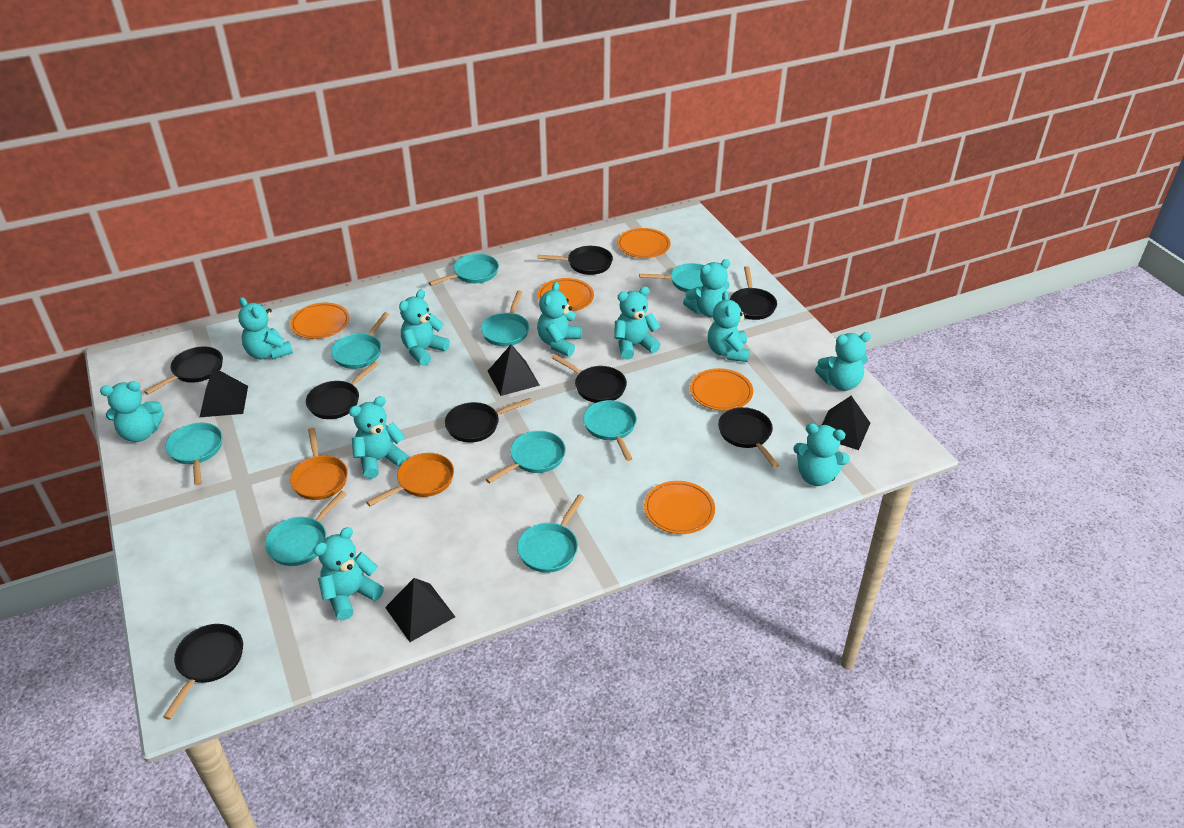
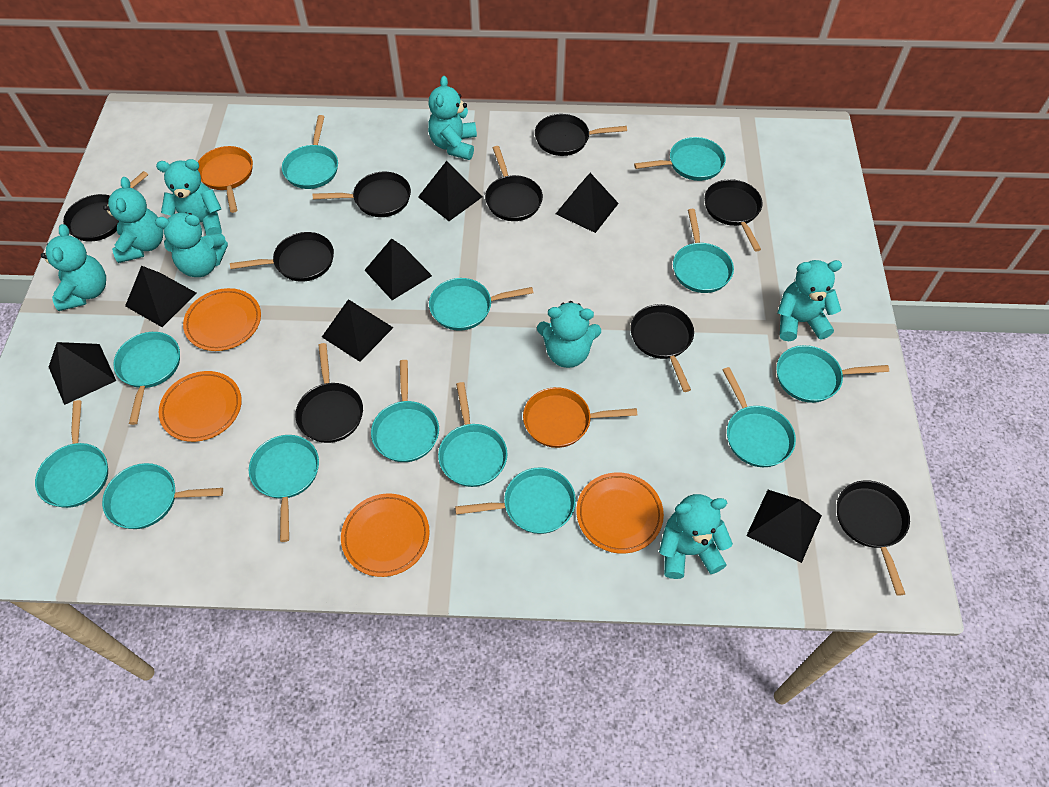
black pan: [144,347,223,395] [163,624,243,720] [306,362,378,419] [445,398,532,442] [537,246,613,275] [552,354,627,403] [718,407,779,468] [730,266,777,320] = 8 -> [63,171,148,242] [230,232,334,282] [295,343,363,443] [313,172,411,217] [485,146,543,221] [535,114,627,156] [630,304,694,392] [704,179,763,251] [837,480,910,596] = 9
black pyramid: [200,367,248,417] [385,578,455,642] [488,344,540,396] [822,396,870,450] = 4 -> [49,342,116,405] [125,266,196,327] [322,299,394,362] [365,238,432,300] [418,161,482,221] [556,173,619,233] [746,490,822,563] = 7
orange plate: [290,303,350,339] [537,278,594,312] [617,228,670,258] [644,481,715,534] [690,368,753,411] = 5 -> [159,371,242,442] [183,288,261,351] [341,493,430,577] [576,472,664,554] = 4
turquoise pan: [165,423,222,485] [265,491,346,566] [331,312,389,369] [429,254,499,286] [481,291,529,346] [486,431,566,483] [517,495,584,573] [583,400,637,461] [639,263,704,292] = 9 -> [35,400,108,508] [102,463,223,529] [113,332,180,425] [249,435,319,542] [282,115,338,189] [371,360,439,462] [429,278,533,331] [438,382,507,487] [455,467,576,534] [634,137,726,181] [673,209,734,293] [723,367,796,467] [776,345,889,403] = 13
turquoise teddy bear: [100,381,164,442] [238,297,293,360] [313,527,384,620] [349,396,409,479] [399,289,450,366] [537,282,581,356] [614,286,661,360] [683,259,730,317] [708,291,750,362] [793,423,850,486] [815,332,871,391] = 11 -> [41,224,106,311] [103,177,163,263] [155,212,228,277] [156,159,222,235] [428,76,477,160] [537,301,601,368] [659,494,733,579] [777,260,842,341] = 8

